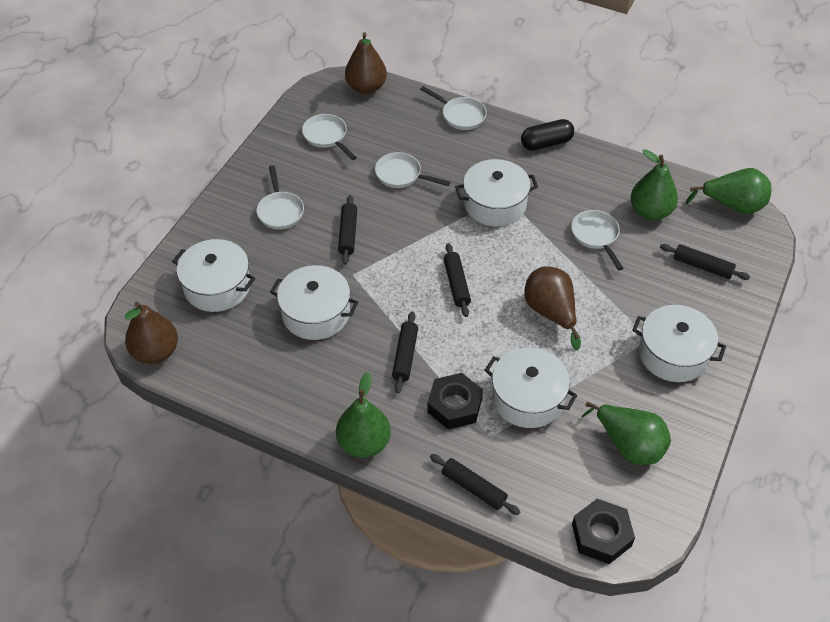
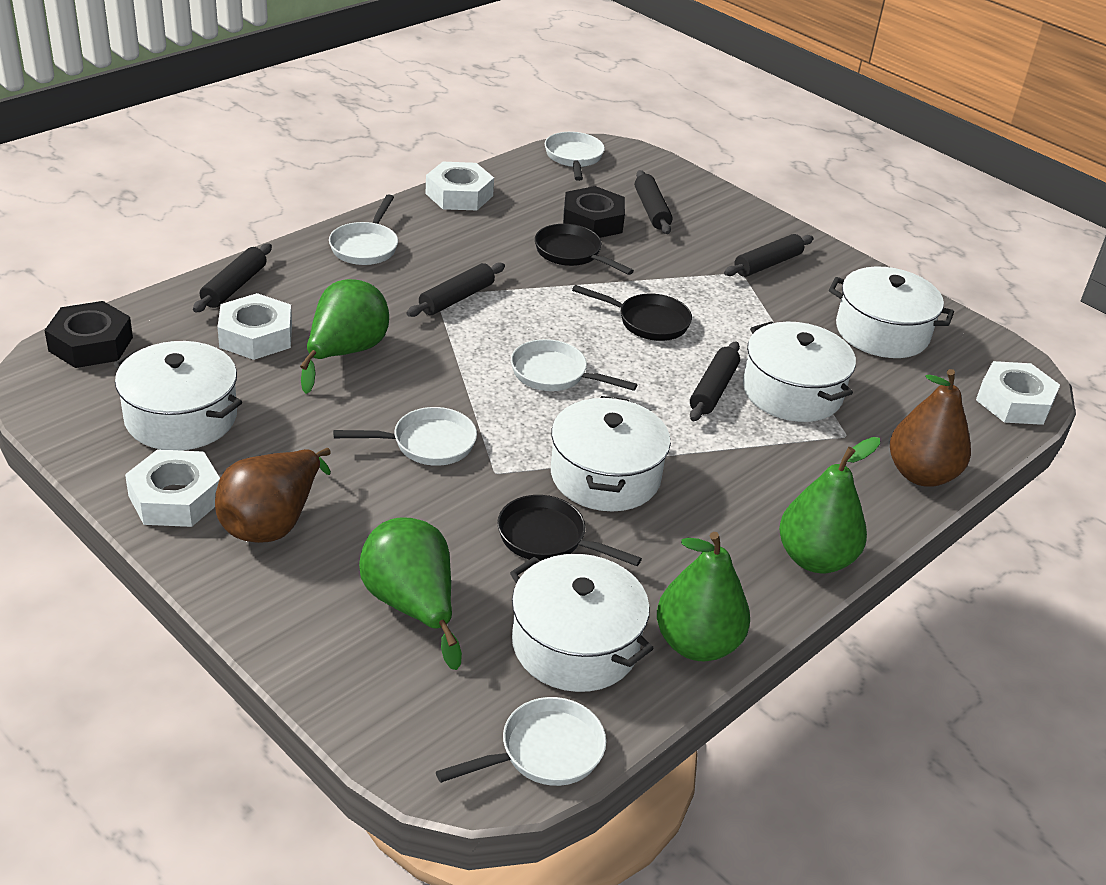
black capsule: [521,119,574,151] = 1 -> none = 0
black pan: none = 0 -> [497,495,642,566] [535,224,634,275] [572,285,692,341] = 3
brown pear: [125,302,178,364] [345,32,387,94] [524,266,581,350] = 3 -> [215,448,331,543] [890,369,971,487] = 2
white nut: none = 0 -> [125,449,220,527] [217,293,292,360] [426,162,494,210] [976,361,1060,425] = 4

